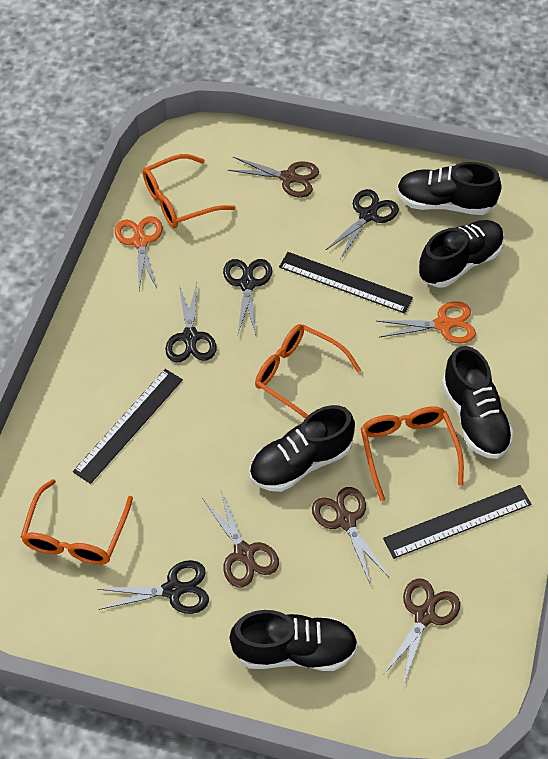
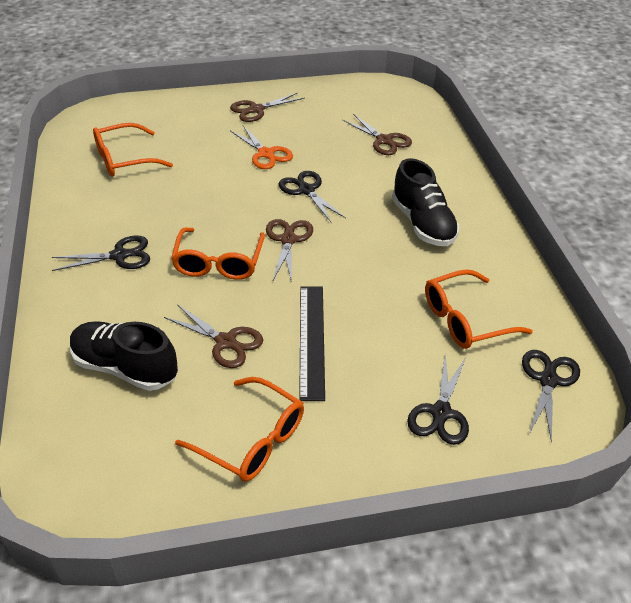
black ruler: [73,369,183,484] [279,252,413,314] [383,485,531,559] = 3 -> [299,287,325,401] = 1
black shoe: [230,610,358,671] [249,405,355,492] [397,162,502,215] [418,220,504,287] [442,346,514,459] = 5 -> [70,321,178,391] [392,158,460,246] = 2
orange scissors: [115,216,163,290] [377,301,476,343] = 2 -> [231,125,293,169] = 1

